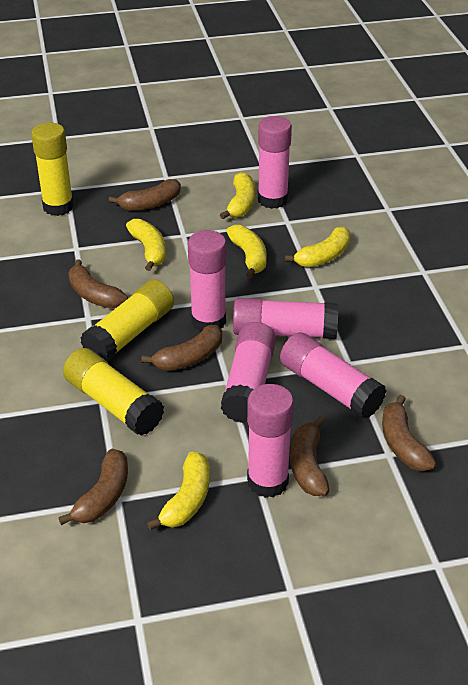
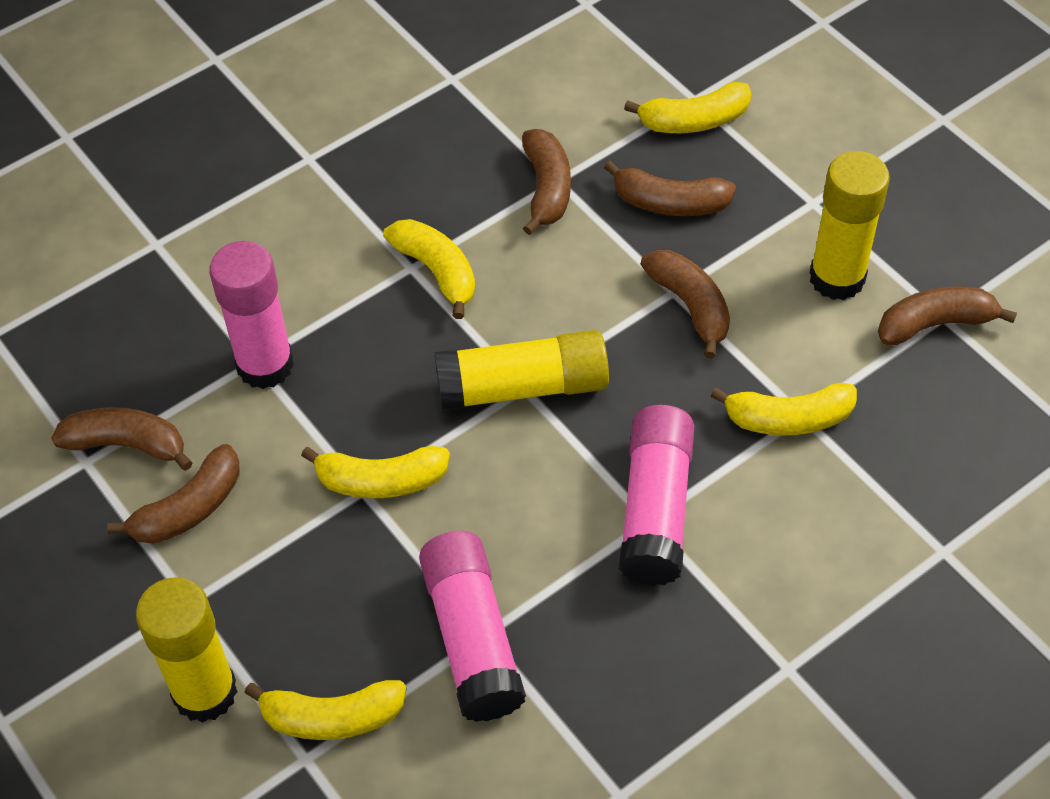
pink glue stick: [188,230,227,331] [221,322,276,423] [233,298,338,339] [247,384,294,498] [258,116,292,209] [280,332,387,419] = 6 -> [209,241,294,389] [419,531,526,722] [619,405,695,585] = 3

